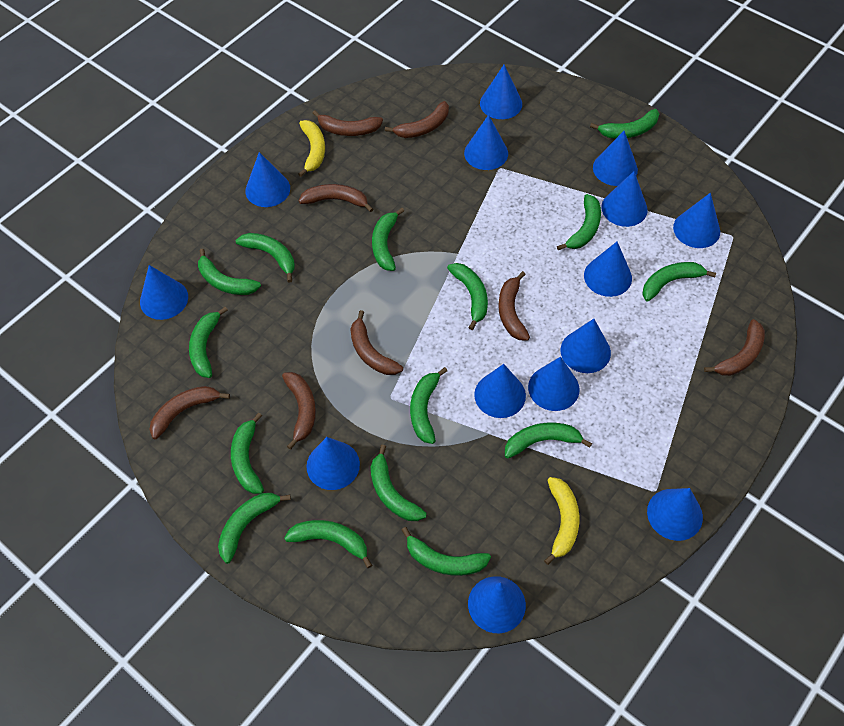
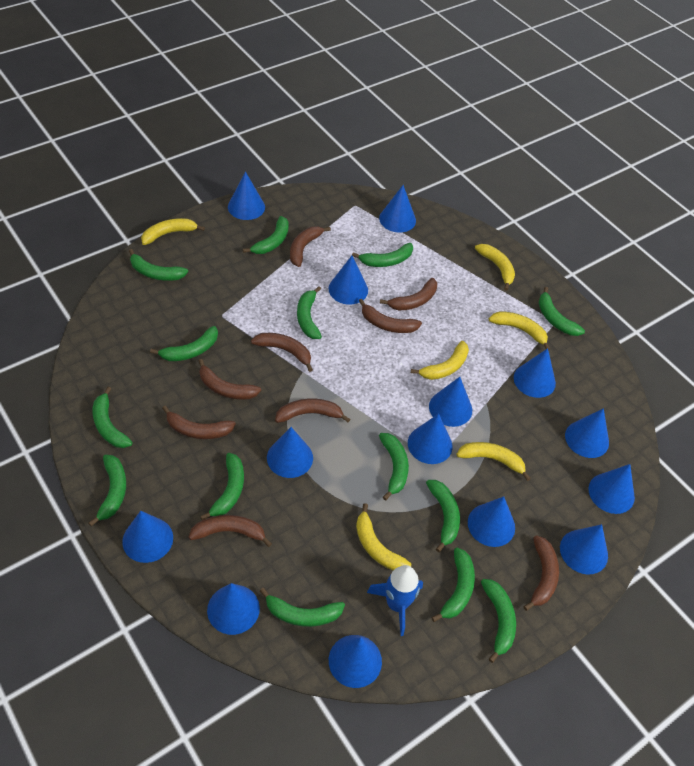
blue rocket: none = 0 -> [367,565,423,636] = 1
brown banana: [150,386,230,439] [282,372,316,450] [299,184,373,212] [313,110,383,136] [350,310,403,375] [385,101,449,138] [498,271,530,340] [704,319,765,376] = 8 -> [162,406,236,439] [189,515,272,547] [199,359,261,400] [251,333,313,372] [275,398,350,423] [290,226,331,267] [359,299,422,333] [380,278,437,310] [523,535,559,611] = 9
green banana: [189,307,228,378] [198,248,261,295] [218,493,291,564] [231,413,264,494] [235,233,295,283] [284,520,372,568] [371,445,427,521] [372,208,404,271] [402,527,491,576] [410,367,447,444] [447,263,488,330] [505,423,592,458] [557,194,601,250] [590,109,659,139] [642,262,716,301] = 15 -> [89,455,126,526] [93,387,133,448] [129,249,188,281] [150,326,218,361] [200,453,244,520] [243,216,289,254] [260,588,345,627] [297,286,322,339] [352,243,413,267] [379,433,409,500] [426,480,460,552] [431,547,475,622] [481,579,516,663] [539,287,585,336] = 14
yellow banana: [298,120,325,177] [544,477,579,565] = 2 -> [141,218,205,245] [356,503,411,570] [411,341,469,380] [456,442,531,481] [475,244,515,291] [489,311,550,351] = 6

